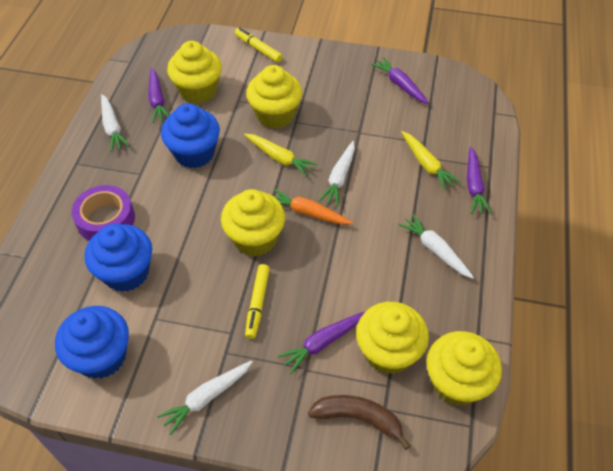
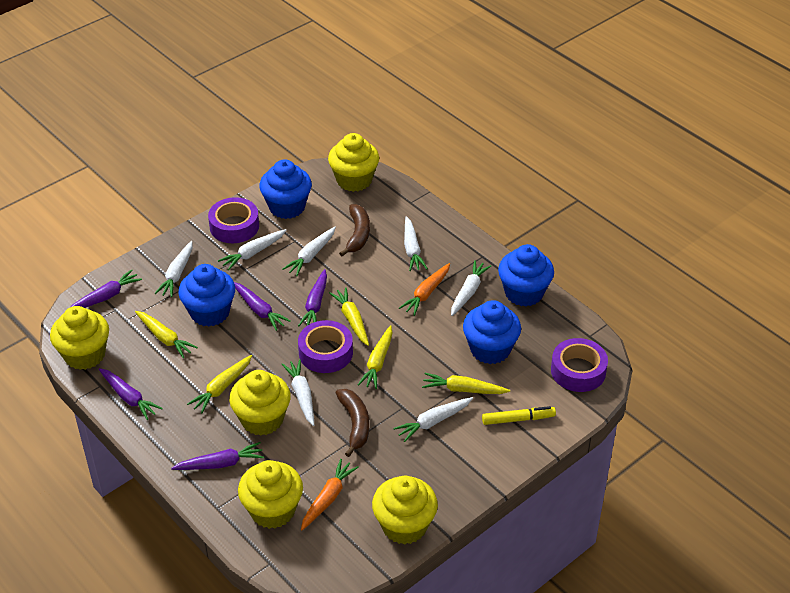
blue cupcake: [55,306,129,379] [85,224,152,292] [161,103,220,168] = 3 -> [179,264,235,327] [259,159,312,219] [463,300,521,364] [498,244,554,306] = 4
brown banana: [308,395,410,450] = 1 -> [336,389,369,457] [339,204,370,256] = 2
orange carrot: [272,189,353,225] = 1 -> [301,459,359,530] [399,263,450,316] = 2
purple carrot: [148,67,169,123] [278,311,366,374] [371,57,429,104] [467,146,492,214] = 4 -> [71,270,142,308] [99,368,163,420] [171,442,264,470] [234,282,291,331] [298,269,327,326] = 5
purple tape: [72,185,135,241] = 1 -> [208,197,259,243] [298,320,353,373] [551,338,608,392] = 3
white carrot: [101,94,130,152] [157,361,253,435] [319,141,355,206] [398,214,474,279] = 4 -> [154,241,193,297] [218,229,286,271] [282,227,336,276] [282,359,314,426] [394,397,473,442] [404,216,428,271] [451,260,491,316] = 7
yellow carrot: [244,134,317,177] [402,131,460,190] = 2 -> [135,311,198,358] [187,355,252,413] [329,287,369,346] [358,325,392,389] [422,373,510,394] = 5
yellow marker: [235,28,283,62] [245,264,270,339] = 2 -> [482,406,556,425] = 1

